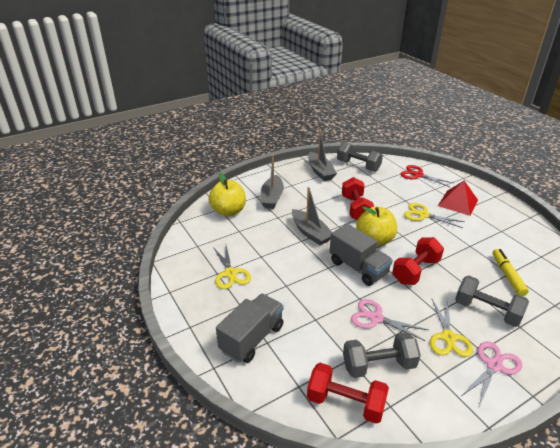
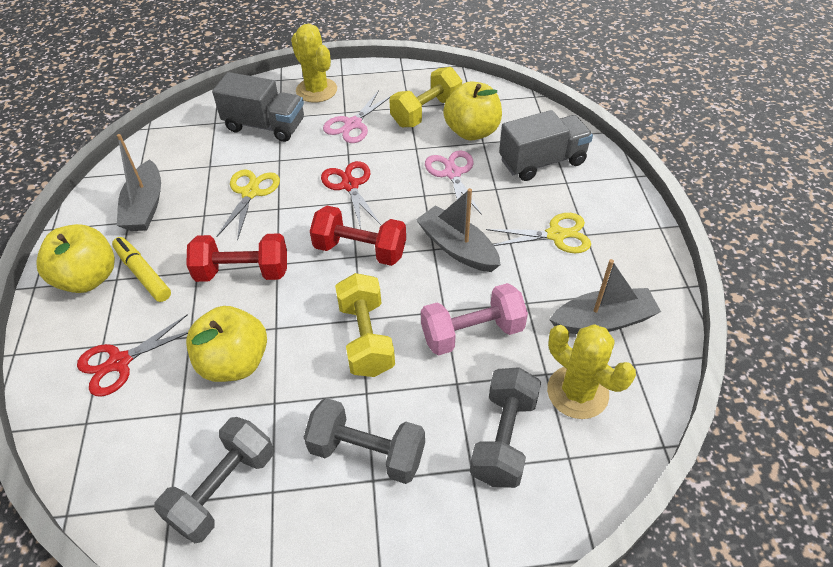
pink dumbbell: none = 0 -> [421,283,528,355] = 1
red dumbbell: [307,363,389,424] [342,177,374,220] [392,237,444,285] = 3 -> [186,233,287,282] [310,206,406,266] = 2
red pyramid: [438,181,478,216] = 1 -> none = 0
red scissors: [400,165,453,188] = 1 -> [77,314,188,397] [321,161,381,229] = 2
yellow apple: [209,173,246,216] [356,206,397,246] = 2 -> [36,224,115,293] [186,306,267,382] [443,81,502,141] = 3
yellow cactus: none = 0 -> [291,24,337,103] [547,324,636,419] = 2
yellow dumbbell: none = 0 -> [335,273,395,377] [389,67,462,127] = 2
yellow scissors: [213,246,251,289] [404,203,465,228] [430,299,473,357] = 3 -> [216,169,280,241] [486,213,591,253] = 2

